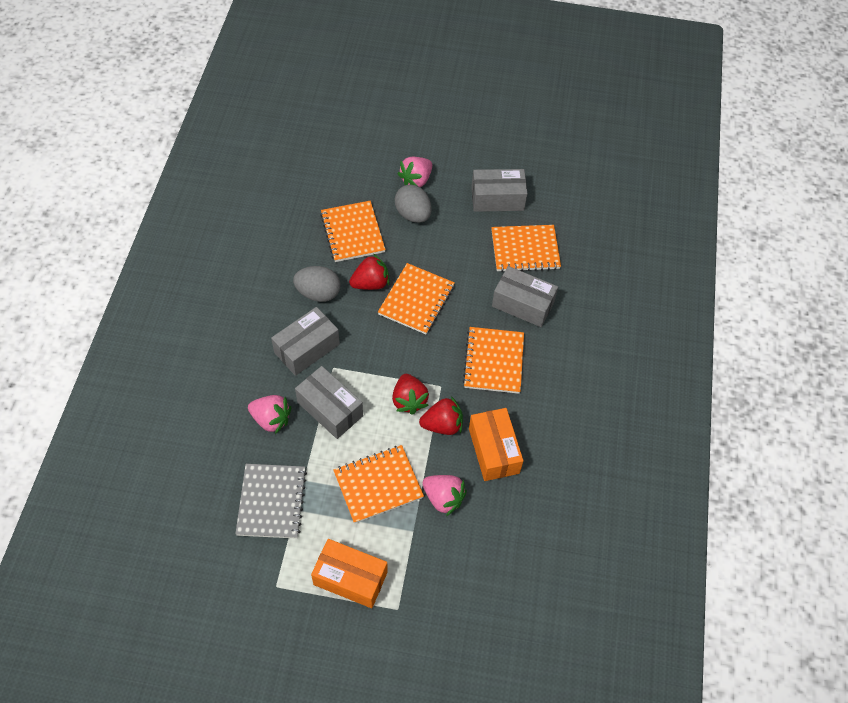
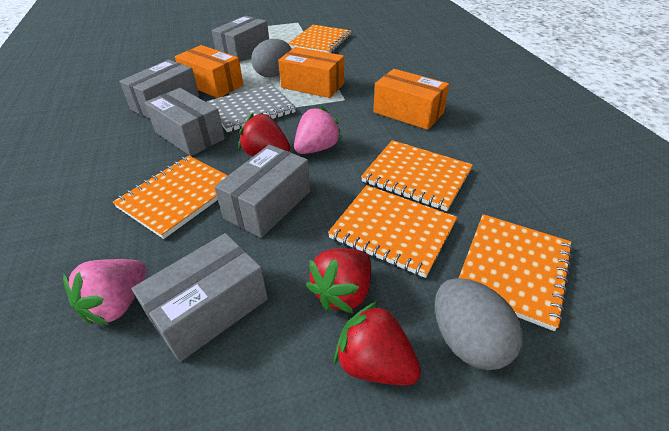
grey box: [271,307,340,376] [295,366,363,439] [471,169,528,212] [492,266,558,327] = 4 -> [119,60,199,119] [131,233,268,362] [145,88,225,156] [212,16,269,62] [214,145,310,238] = 5
orange box: [311,539,387,608] [469,408,524,481] = 2 -> [175,45,243,98] [278,47,344,98] [373,69,449,130] = 3
pink strawberry: [248,395,291,434] [398,157,432,187] [423,475,467,516] = 3 -> [63,259,147,325] [294,106,342,154] = 2

